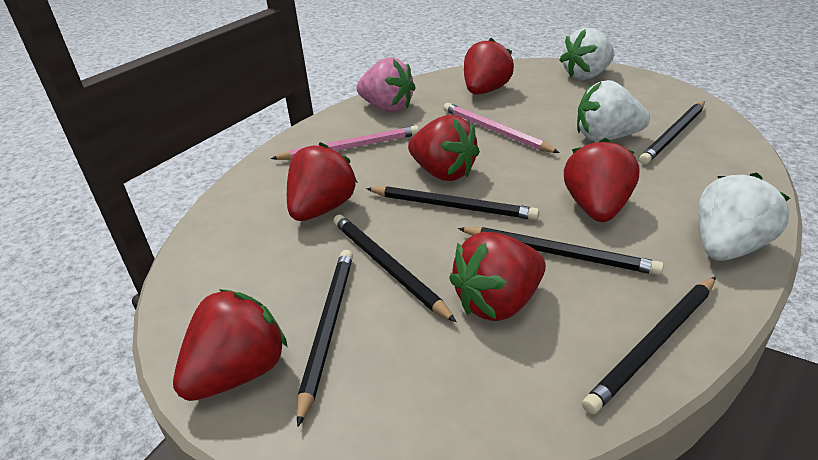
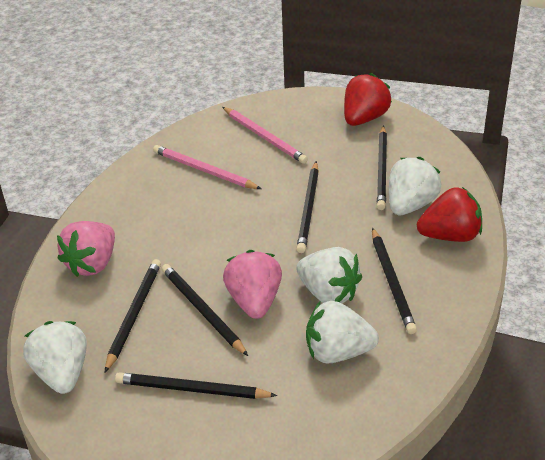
pink strawberry: [356,57,416,112] = 1 -> [57,221,115,277] [223,250,282,319] = 2
red strawberry: [173,289,288,401] [287,142,358,221] [408,115,480,181] [449,232,546,321] [464,38,514,95] [564,138,640,222] = 6 -> [344,73,392,126] [417,187,482,242] = 2
white strawberry: [560,28,615,80] [577,80,650,142] [698,173,790,261] = 3 -> [23,321,87,394] [296,247,362,303] [306,301,379,364] [389,157,441,215] = 4

